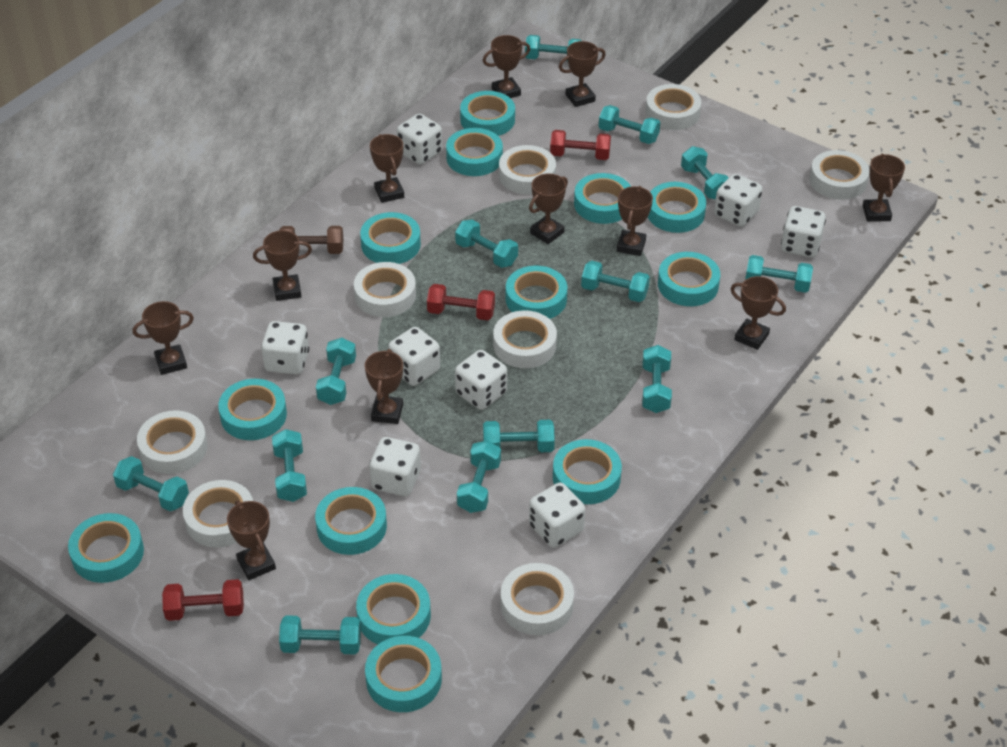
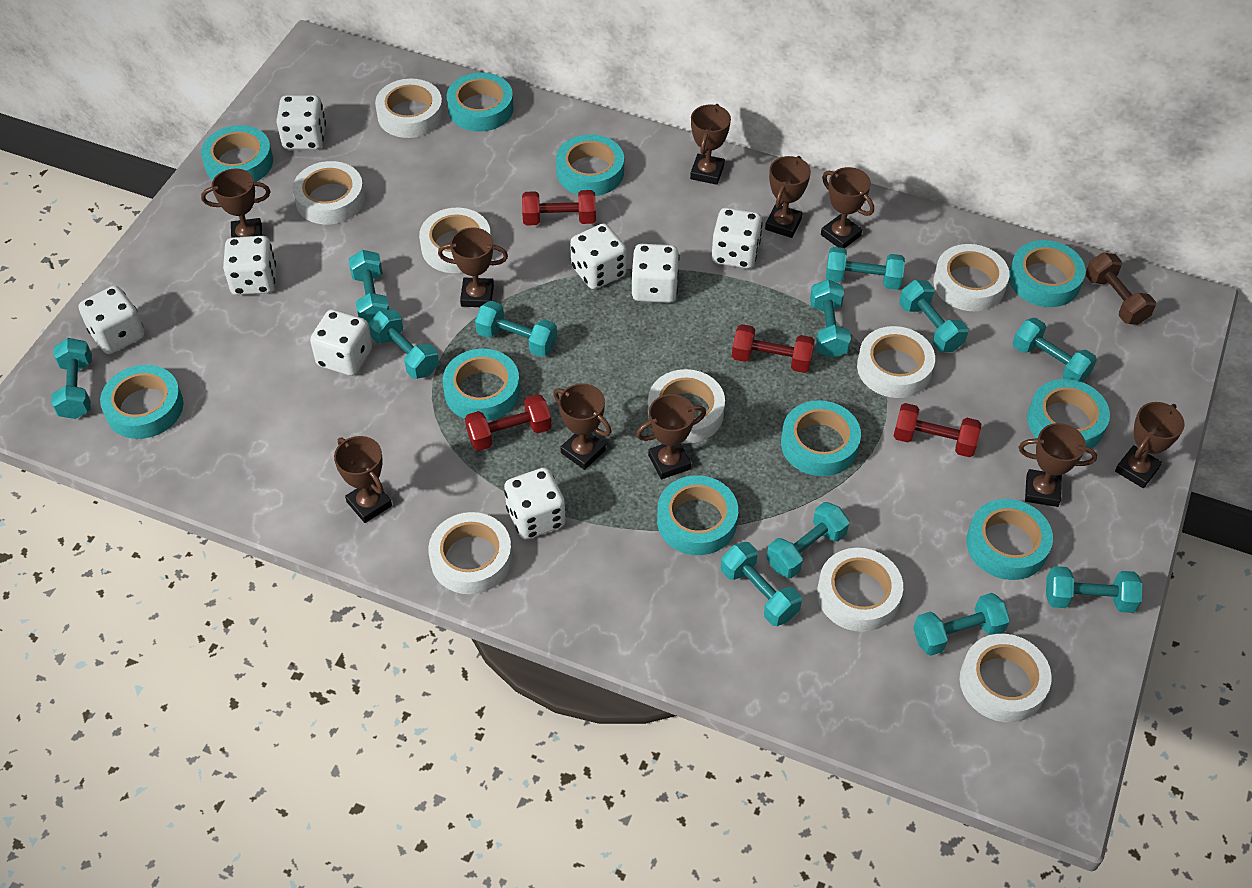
brown trophy: [133,301,194,375] [227,500,276,580] [253,230,312,301] [365,349,403,424] [370,134,404,203] [483,35,530,98] [529,174,568,244] [559,41,606,107] [617,186,653,256] [731,276,786,350] [863,154,905,222] = 11 -> [201,169,270,238] [334,436,392,523] [438,227,508,307] [553,383,612,470] [636,394,706,479] [690,104,731,185] [765,156,811,238] [821,167,874,249] [1019,423,1097,507] [1115,402,1185,488] = 10
red dumbbell: [162,579,244,621] [427,284,495,320] [550,130,611,160] = 3 -> [465,394,552,451] [522,190,596,225] [732,324,815,373] [894,403,981,457] = 4
turquoise dumbbell: [113,456,189,511] [272,429,307,502] [279,615,361,654] [316,338,356,405] [455,219,518,268] [457,441,501,513] [483,420,555,452] [525,35,581,61] [581,261,650,302] [599,105,660,144] [642,345,672,413] [681,146,729,200] [745,255,813,293] = 13 -> [51,338,92,419] [349,250,389,324] [369,309,439,379] [475,301,557,357] [721,542,802,626] [766,502,849,578] [810,279,851,358] [826,247,905,290] [899,280,968,352] [913,593,1010,656] [1013,318,1097,382] [1046,566,1143,613] = 12
turquoise tape: [68,513,144,583] [218,379,287,440] [315,487,387,555] [356,574,431,644] [360,212,421,264] [365,636,442,712] [446,128,503,176] [460,91,515,136] [506,266,567,319] [553,439,622,504] [574,173,631,224] [648,182,706,233] [658,252,720,306] = 13 -> [100,365,184,439] [201,125,273,182] [443,349,520,421] [447,73,514,132] [556,134,624,196] [657,475,738,555] [781,400,861,476] [966,499,1053,580] [1009,240,1086,307] [1027,379,1110,452] = 10
white tape: [137,410,208,474] [183,480,253,547] [354,262,416,317] [493,310,557,368] [499,145,556,194] [501,563,574,635] [645,84,701,130] [810,150,870,199] = 8 -> [292,161,365,224] [375,79,443,138] [419,208,491,273] [428,512,512,594] [648,369,725,444] [817,548,903,632] [857,326,935,398] [933,244,1010,311] [960,634,1052,722] = 9

